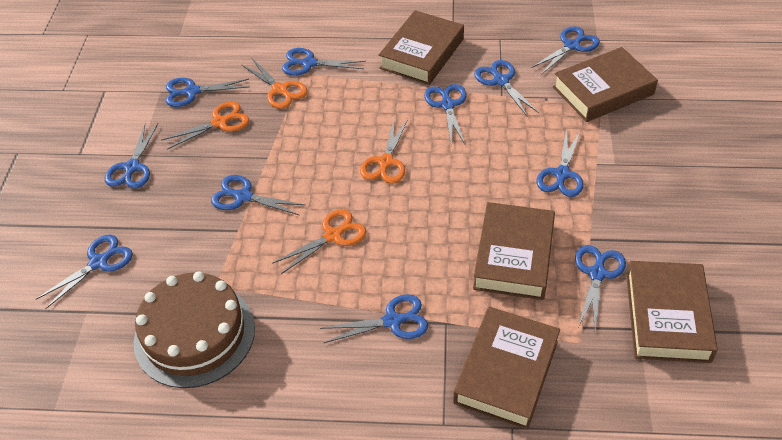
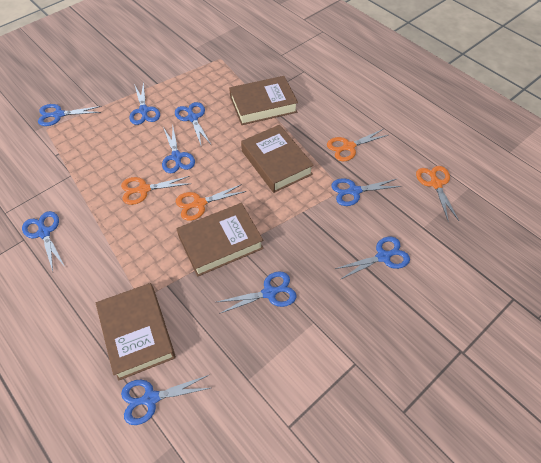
blue scissors: [36,235,133,309] [105,124,158,189] [166,78,250,107] [211,175,305,215] [282,48,366,76] [320,294,428,343] [424,84,467,144] [474,60,539,116] [531,26,600,75] [536,130,583,197] [575,245,626,329] = 11 -> [22,211,65,271] [38,104,102,126] [121,375,210,425] [129,82,160,125] [162,127,195,173] [175,102,211,145] [217,271,296,314] [331,178,402,206] [335,237,410,279] = 9
brown book: [379,10,464,85] [453,307,560,430] [473,202,555,300] [553,47,658,122] [626,261,718,363] = 5 -> [96,283,176,381] [177,203,264,277] [229,76,298,125] [241,125,314,193] = 4
brown cake: [134,272,255,388] = 1 -> none = 0

